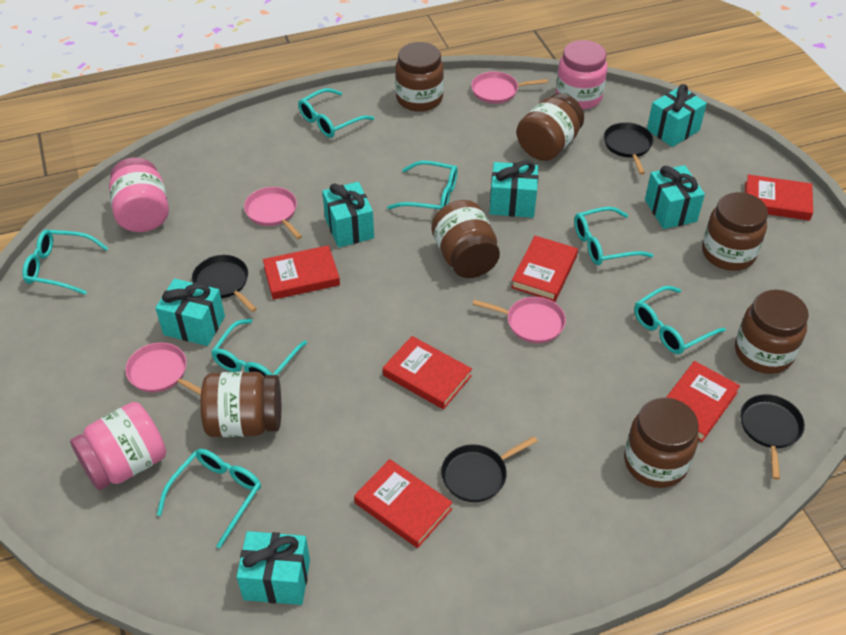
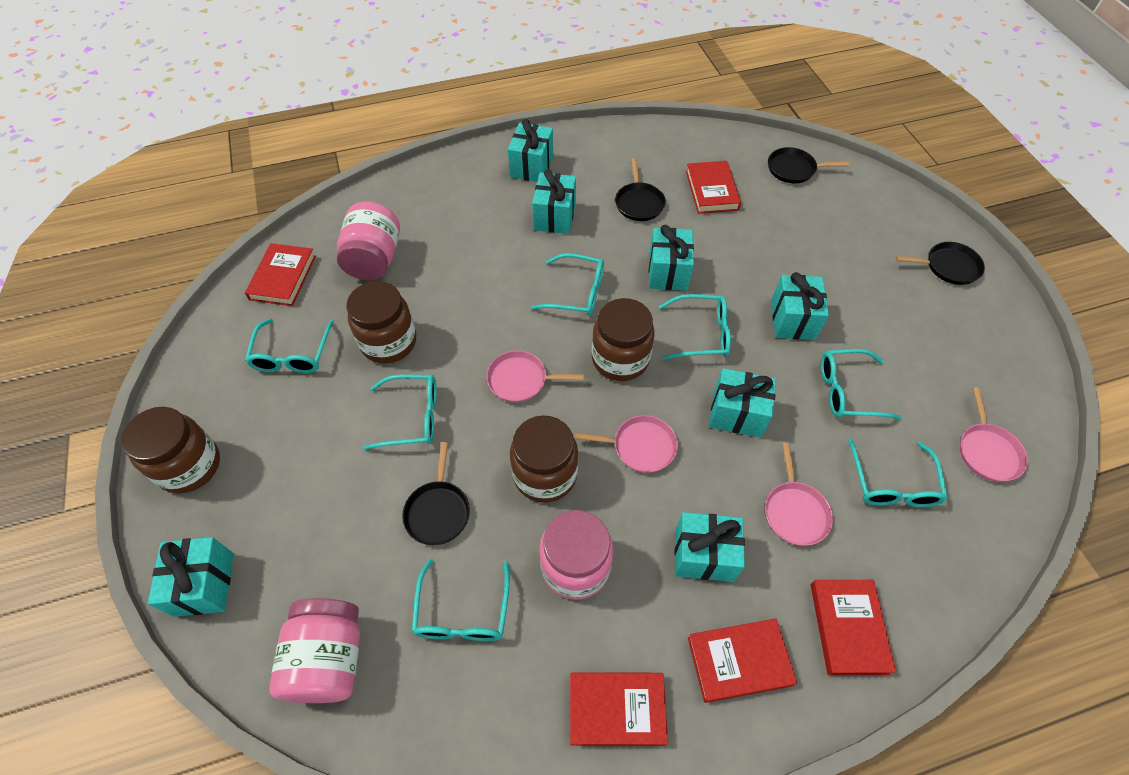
brown jar: [200,372,281,437] [395,42,444,112] [431,200,500,278] [516,93,584,161] [624,398,699,488] [702,192,768,271] [735,290,809,374] = 7 -> [122,407,220,494] [346,281,416,364] [510,415,578,503] [592,298,655,381] = 4
red book: [263,245,340,300] [354,459,453,548] [383,336,472,409] [511,236,578,302] [666,361,740,442] [745,175,813,221] = 6 -> [245,243,316,306] [570,672,668,746] [686,161,741,214] [688,619,797,703] [811,580,896,675] = 5
turquoise gift: [155,278,225,346] [236,531,310,605] [322,182,374,248] [489,160,538,218] [645,165,705,229] [647,84,707,147] = 6 -> [148,537,234,617] [508,119,553,182] [532,169,576,234] [649,225,694,291] [674,512,745,582] [709,368,776,438] [771,272,829,340] = 7

